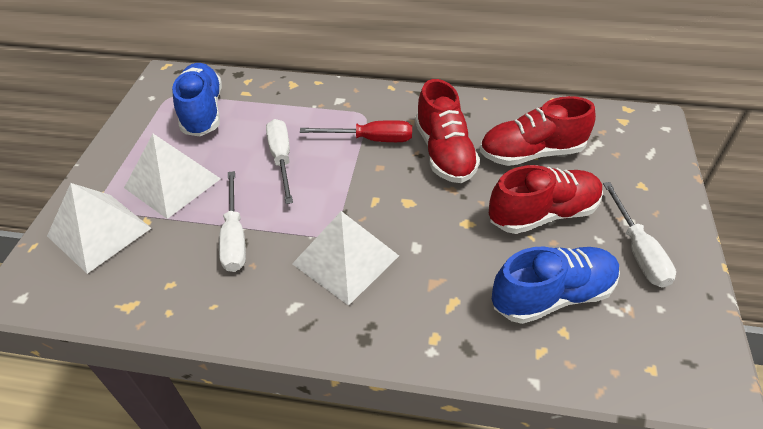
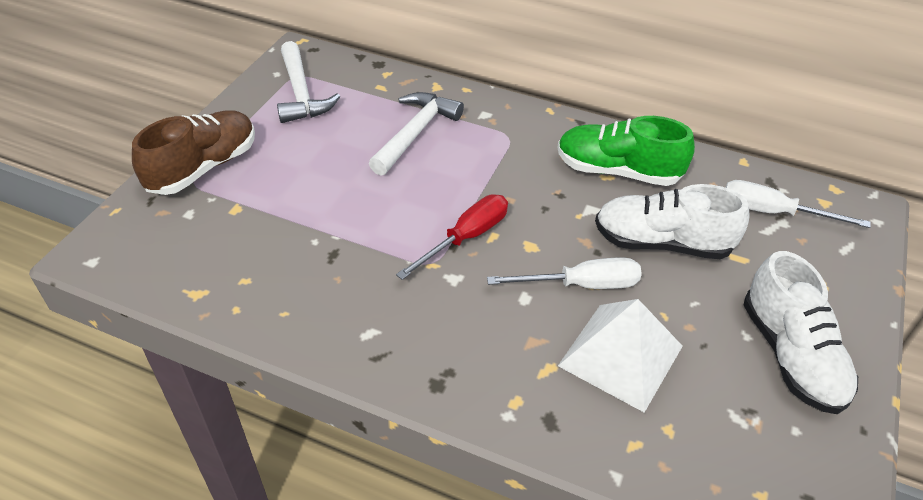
blue shoe: [172,63,222,136] [492,246,620,324] = 2 -> none = 0
brown shoe: none = 0 -> [132,110,255,195] = 1
green shoe: none = 0 -> [558,116,695,186] = 1
red shoe: [415,79,480,183] [480,96,596,166] [489,165,603,234] = 3 -> none = 0
white hammer: none = 0 -> [277,41,341,123] [369,92,464,175] = 2
white pyramid: [47,183,151,274] [124,134,221,219] [292,211,399,306] = 3 -> [558,299,683,413] = 1
white screwdriver: [219,171,246,272] [266,119,293,204] [603,182,676,288] = 3 -> [487,257,642,289] [726,180,871,228] = 2
white shoe: none = 0 -> [595,184,749,259] [744,251,858,414] = 2

